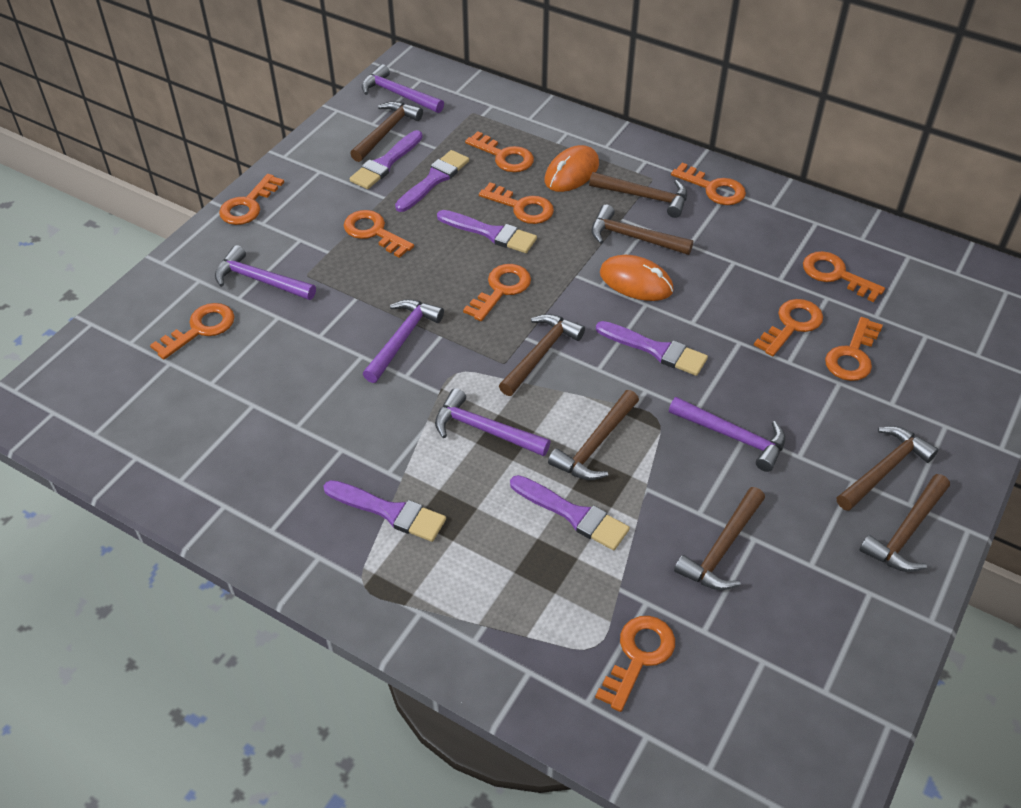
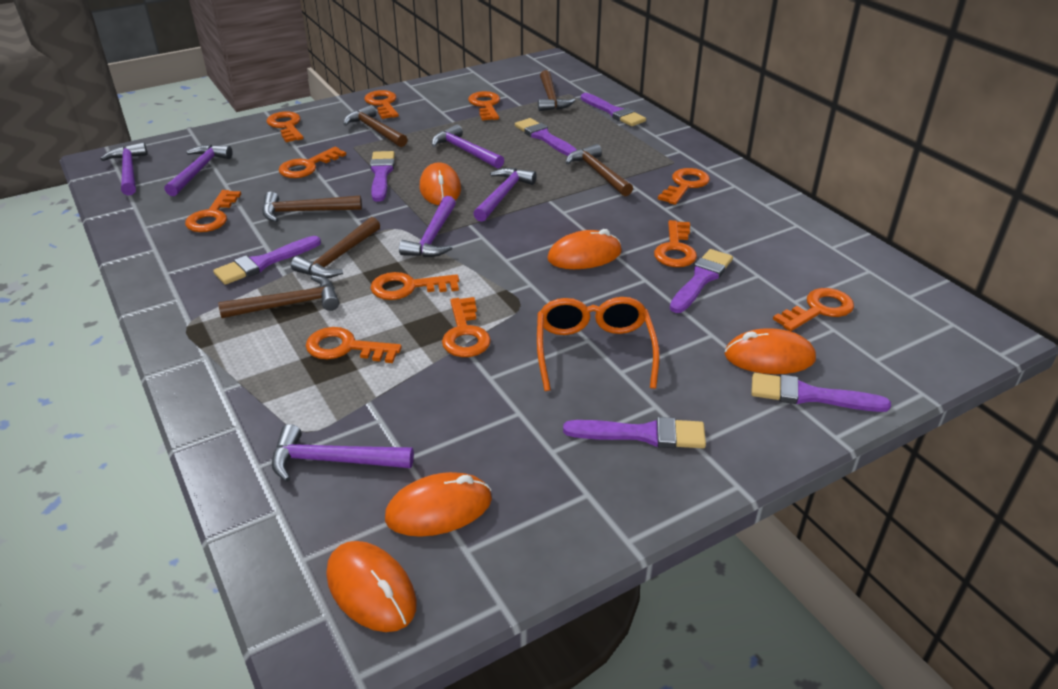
brown hammer: [350,101,423,162] [499,314,585,396] [548,390,639,480] [589,172,687,218] [592,204,693,255] [674,487,765,590] [837,426,939,511] [859,474,950,572] = 8 -> [218,275,339,318] [262,192,362,222] [291,217,380,278] [343,105,408,147] [538,70,576,111] [566,144,633,196] = 6
orange glasses: none = 0 -> [537,297,660,391] = 1
orange mouse: [545,145,599,192] [600,255,674,301] = 2 -> [327,541,417,632] [385,472,492,537] [420,162,461,205] [547,229,622,269] [725,328,816,374] = 5
purple brush: [324,480,446,542] [350,130,423,189] [395,150,469,212] [437,210,537,253] [510,475,630,550] [596,321,708,376] = 6 -> [213,236,321,285] [370,151,395,202] [515,118,577,156] [563,417,706,448] [581,93,646,126] [670,249,733,313] [751,373,891,412] = 7
purple hammer: [215,245,316,300] [362,64,444,113] [363,299,444,383] [435,388,550,456] [669,397,785,472] = 5 -> [101,142,147,195] [164,145,233,196] [272,424,414,482] [399,196,456,257] [432,124,504,168] [473,168,537,222] = 6

